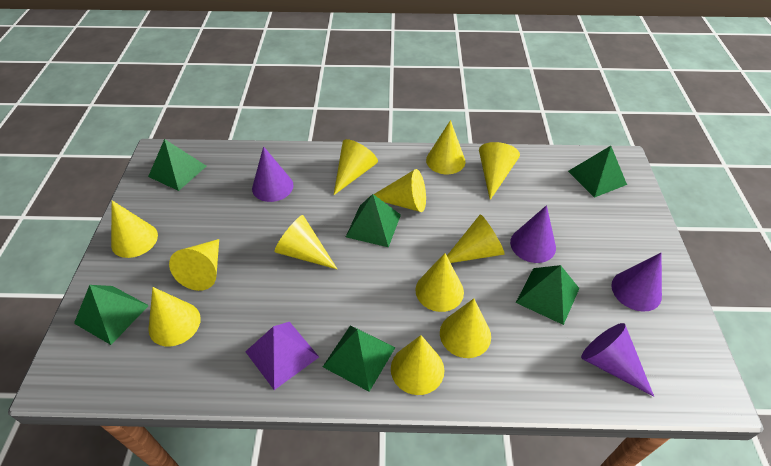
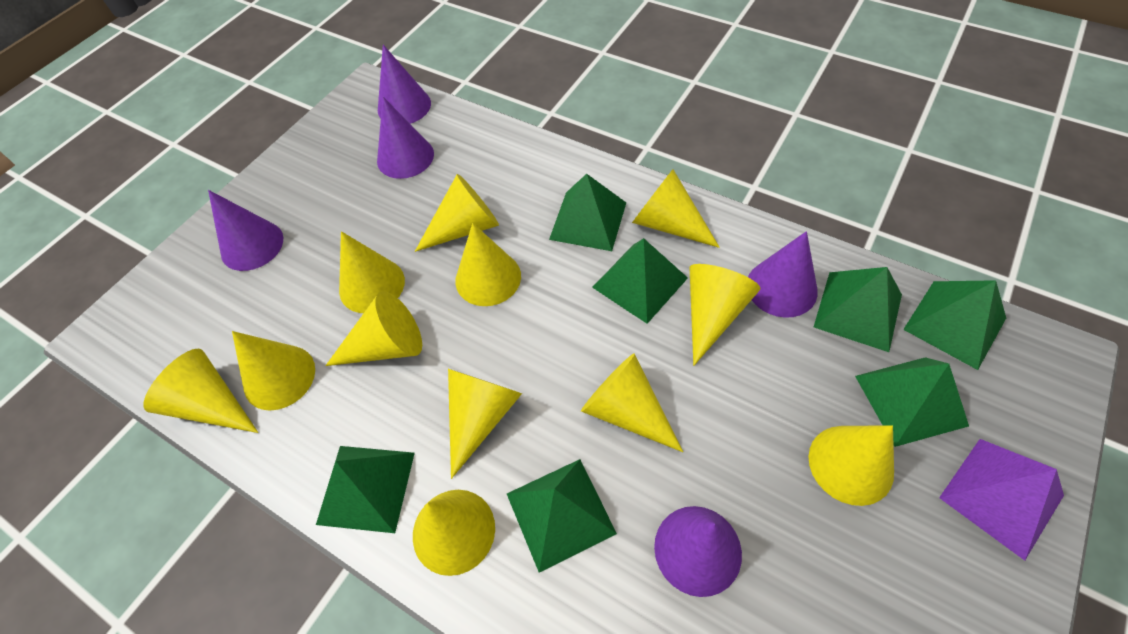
green pyramid: [74,285,149,345] [148,139,206,191] [323,325,396,392] [346,194,401,247] [516,265,580,325] [568,146,627,198] = 6 -> [316,446,415,533] [507,459,617,573] [549,174,626,251] [592,238,688,324] [814,267,902,352] [855,357,969,447] [903,280,1006,370] = 7
purple cone: [252,146,293,202] [510,205,556,263] [581,323,654,397] [611,253,662,312] = 4 -> [208,190,283,271] [377,97,434,179] [378,45,431,124] [654,506,742,597] [748,231,818,318] = 5

